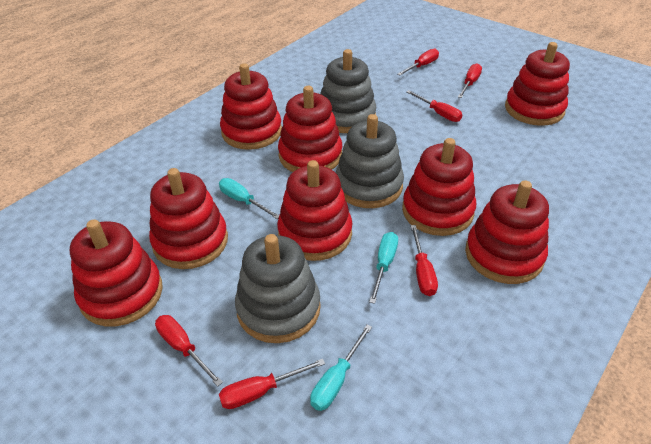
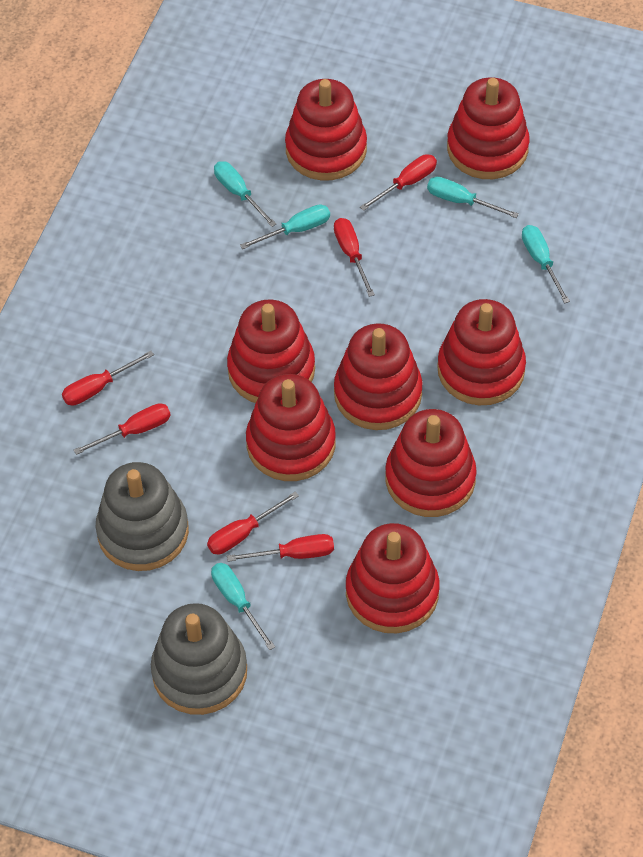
grey stacking toy: [235,234,321,343] [320,49,376,133] [336,114,404,208] = 3 -> [96,462,189,571] [151,603,247,715] = 2
turquoise screwdriver: [219,178,279,219] [310,324,372,411] [369,232,398,304] = 3 -> [211,563,275,650] [214,161,276,227] [240,204,330,249] [427,177,519,218] [522,225,570,304] = 5

